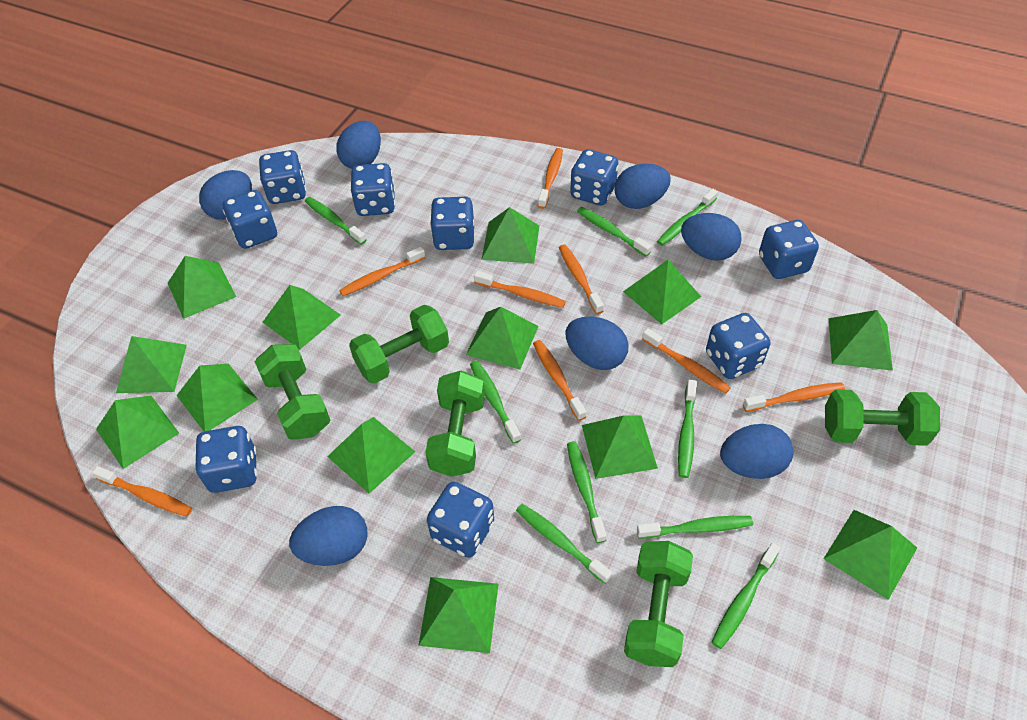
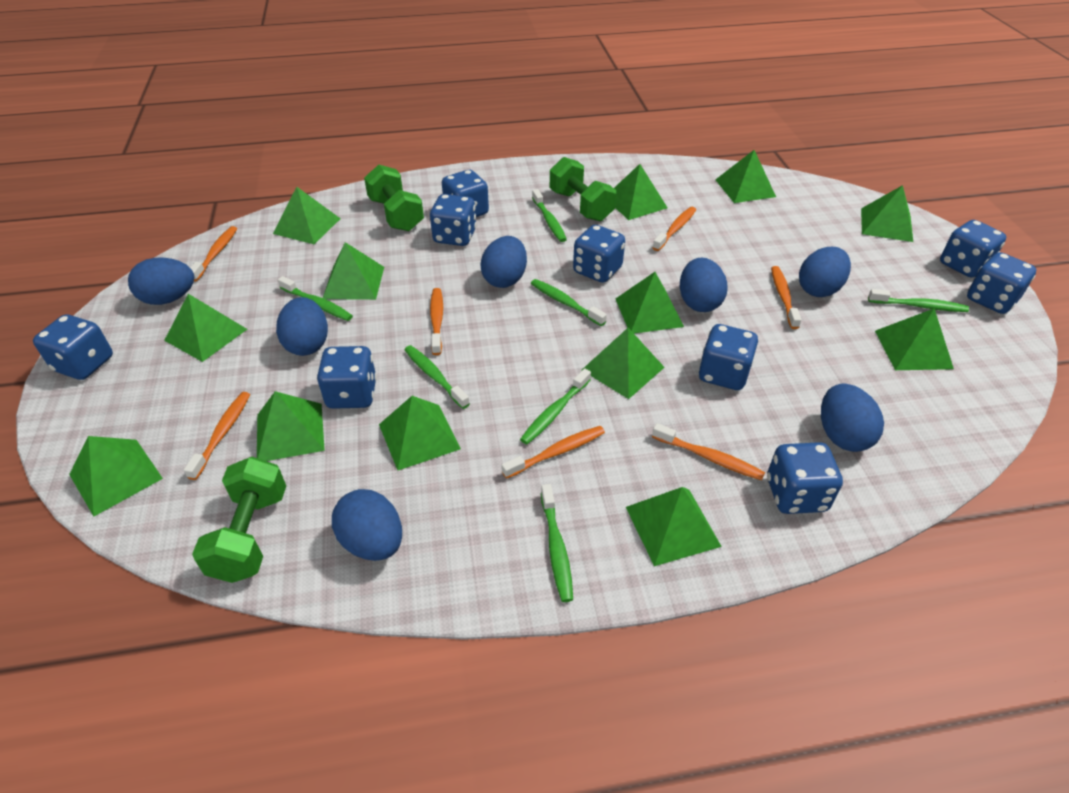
green dumbbell: [255,344,330,440] [349,305,449,384] [425,371,485,477] [624,541,693,667] [825,389,940,446] = 5 -> [192,457,286,583] [364,165,424,231] [550,157,616,221] = 3
green toothbrush: [305,197,366,245] [470,361,521,444] [516,504,612,584] [567,441,606,543] [577,207,651,256] [637,516,753,539] [657,189,718,246] [678,380,697,478] [712,543,780,649] = 9 -> [278,276,353,321] [405,345,470,409] [520,368,591,444] [531,279,607,326] [532,189,567,242] [541,484,573,602] [868,289,969,312] = 7
orange toothbrush: [92,466,192,517] [339,246,426,296] [474,271,566,308] [533,340,586,421] [538,148,563,209] [559,244,604,314] [642,328,731,394] [743,382,845,412] = 8 -> [184,392,250,480] [191,226,237,282] [430,288,443,355] [501,426,605,479] [652,207,696,251] [652,423,765,480] [771,266,802,329] = 7

